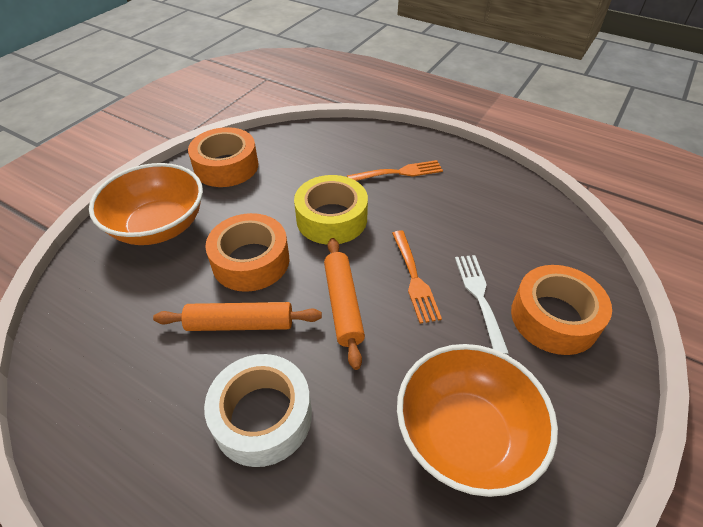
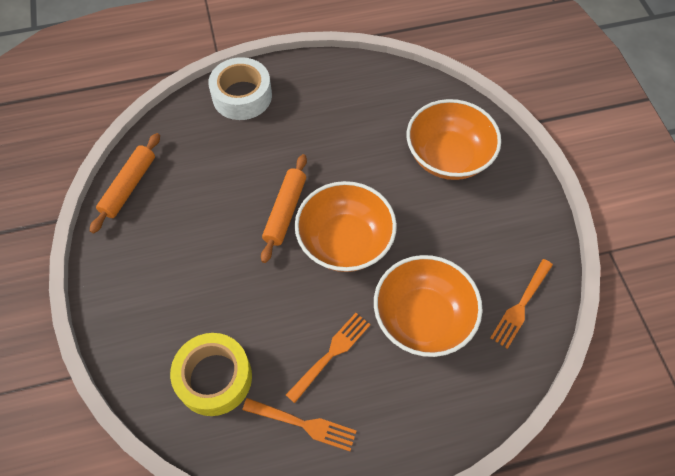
orange bowl: [89,163,203,245] [397,344,558,497] = 2 -> [295,181,397,272] [374,255,483,357] [407,99,501,180] = 3
orange fork: [347,160,443,181] [392,231,442,324] = 2 -> [242,398,356,451] [286,313,371,403] [490,259,553,349] = 3
orange tape: [188,127,258,187] [205,213,289,292] [511,265,612,355] = 3 -> none = 0
white fork: [455,255,509,355] = 1 -> none = 0

